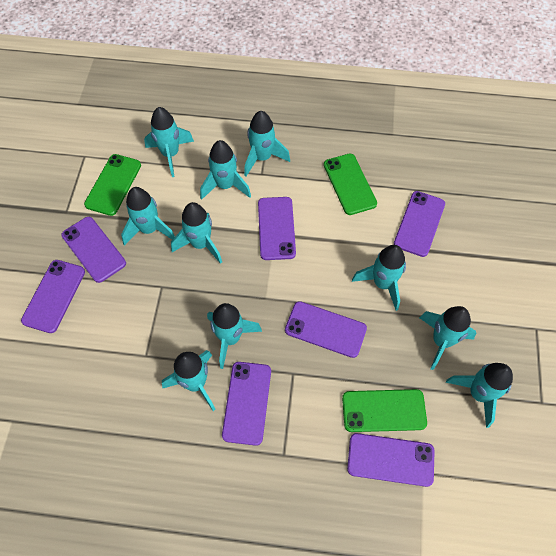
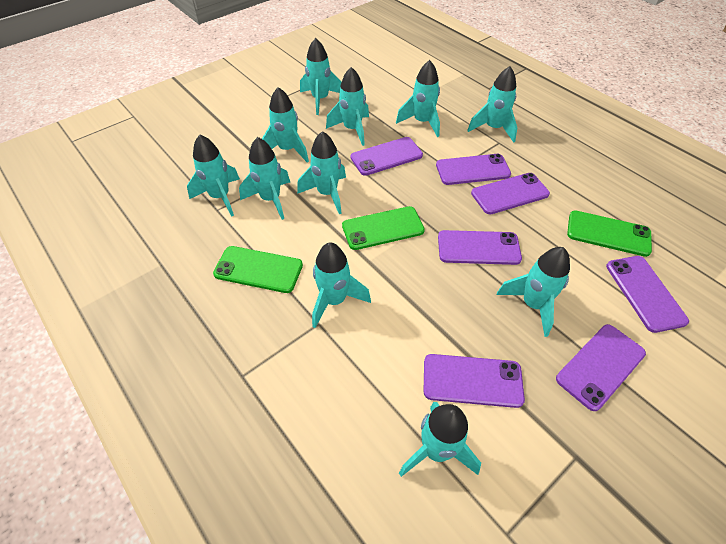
turquoise rocket: [121,187,175,246] [144,107,194,177] [162,350,216,411] [171,202,222,264] [200,140,251,200] [207,303,262,369] [244,111,290,176] [352,245,406,311] [419,306,477,370] [446,363,513,428] = 10 -> [187,135,240,217] [239,137,290,220] [262,87,309,163] [297,131,346,214] [300,38,341,115] [312,242,371,328] [326,67,369,146] [396,60,440,137] [399,402,481,477] [467,66,517,143] [496,247,570,337] = 11

